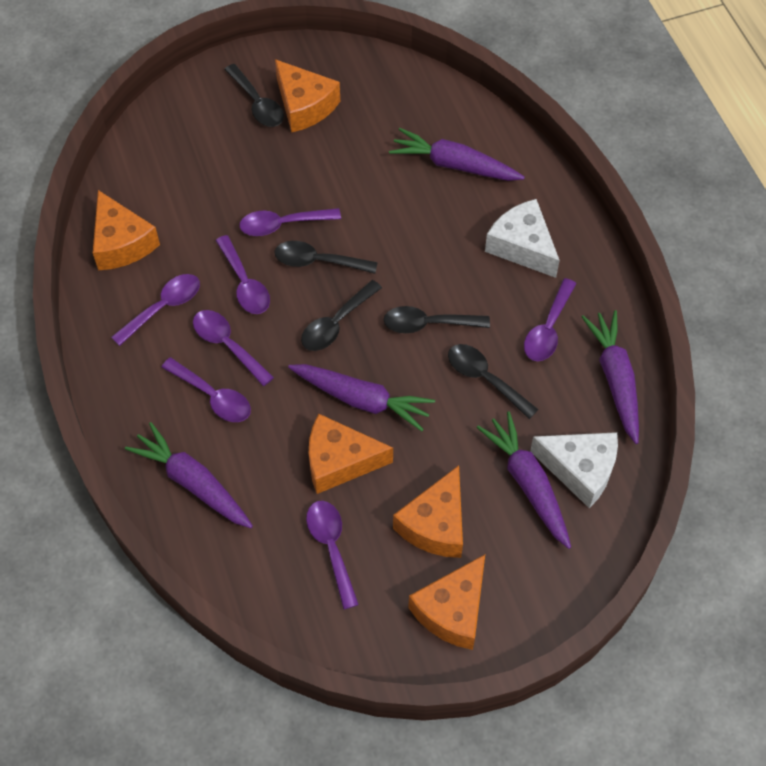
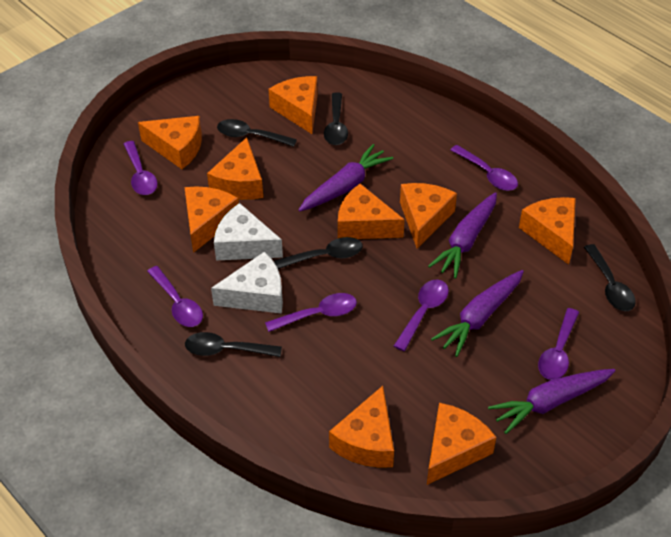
orange cheese: [93,190,160,270] [275,59,340,133] [309,414,393,494] [393,465,463,558] [408,555,485,650] = 5 -> [138,116,202,169] [184,186,239,253] [207,137,263,200] [268,76,318,134] [329,386,394,468] [338,184,405,239] [400,183,457,249] [427,403,496,485] [519,197,576,264] = 9
purple carrot: [125,422,253,528] [288,364,435,431] [389,128,525,181] [477,412,571,549] [582,310,639,444] = 5 -> [299,144,393,212] [428,192,497,279] [431,270,524,357] [488,369,615,434] = 4
purple spoon: [111,274,200,346] [161,357,251,422] [193,310,274,386] [215,235,270,314] [239,208,341,236] [306,501,359,609] [524,278,577,361] = 7 -> [124,141,158,195] [147,266,203,327] [265,293,357,332] [394,279,449,351] [450,145,518,191] [538,308,579,380] = 6

